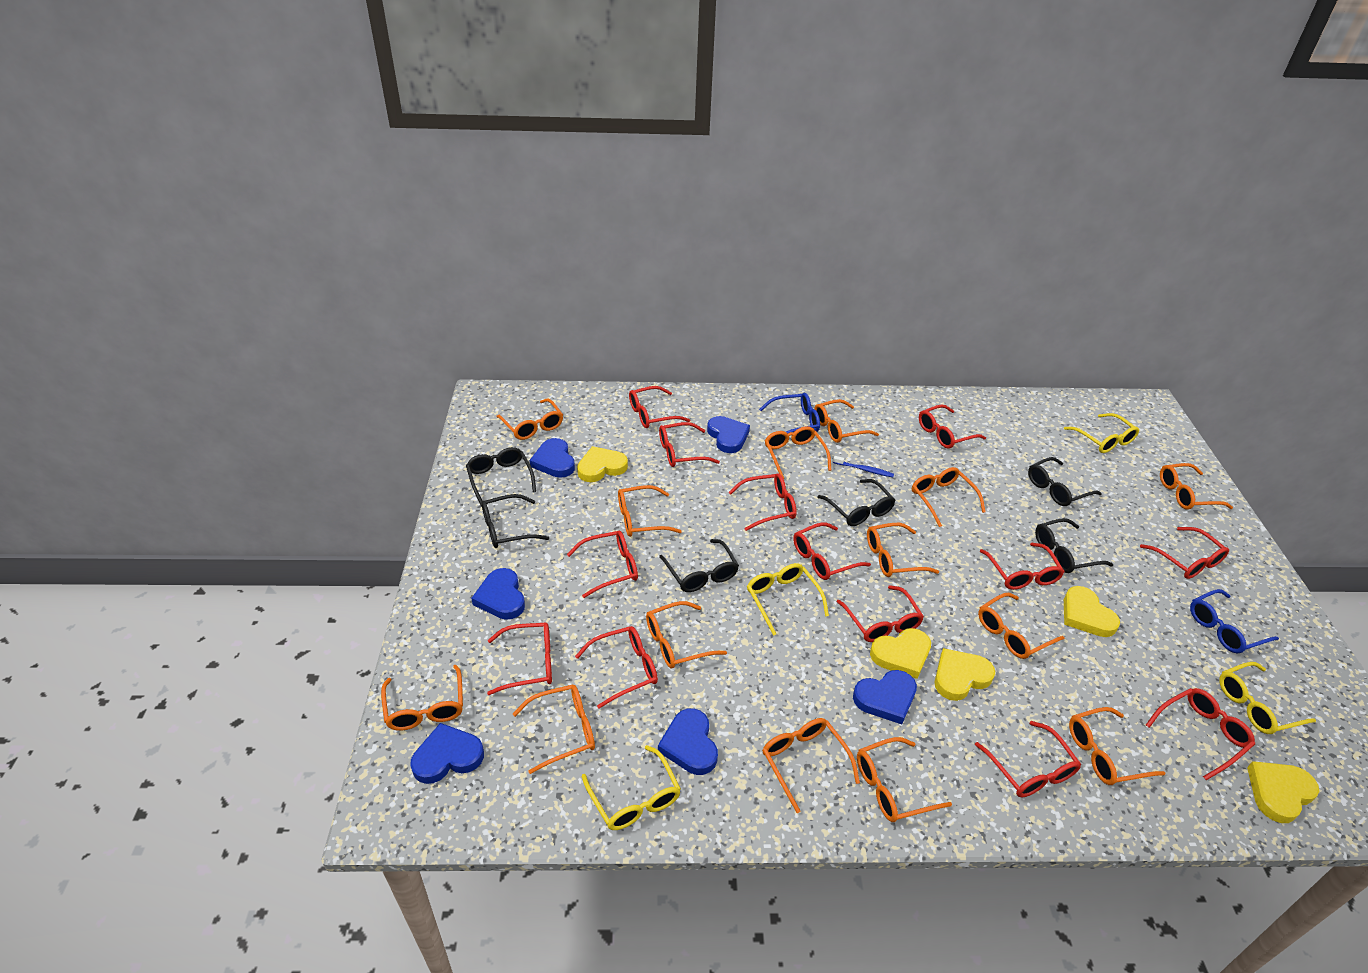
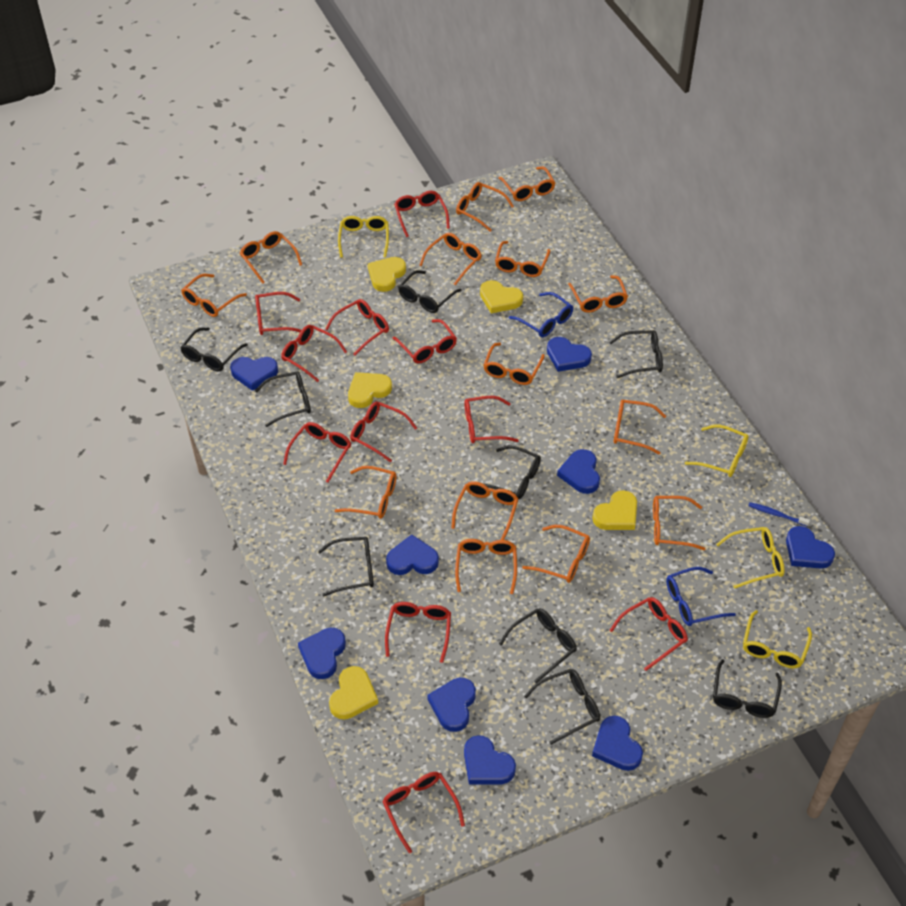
black glasses: [466,447,536,506] [481,494,549,548] [659,539,739,592] [817,479,895,526] [1028,457,1102,506] [1035,518,1114,573] = 6 -> [180,328,248,372] [255,371,311,427] [318,537,374,597] [398,270,462,313] [484,446,541,499] [499,608,577,683] [524,669,600,745] [609,330,663,378] [713,659,782,718] = 9
blue heart: [410,723,484,784] [471,568,525,620] [530,438,575,478] [658,708,718,775] [707,416,750,453] [853,670,917,724] = 6 -> [230,357,278,391] [298,628,346,679] [386,534,439,575] [427,678,476,732] [464,735,516,785] [547,337,592,372] [557,449,600,494] [592,716,643,771] [786,526,835,569] = 9
red glasses: [487,623,552,695] [567,531,638,598] [575,626,658,708] [629,386,690,428] [659,422,720,467] [728,473,797,531] [793,522,871,580] [837,585,924,642] [919,404,986,449] [975,721,1081,798] [980,543,1065,590] [1140,527,1229,579] [1146,688,1255,780] = 13 -> [255,292,301,335] [281,325,347,382] [283,422,352,483] [325,299,389,356] [350,402,417,463] [382,772,465,853] [385,602,451,663] [393,319,457,363] [394,191,450,237] [464,396,519,444] [610,597,688,671] = 11

